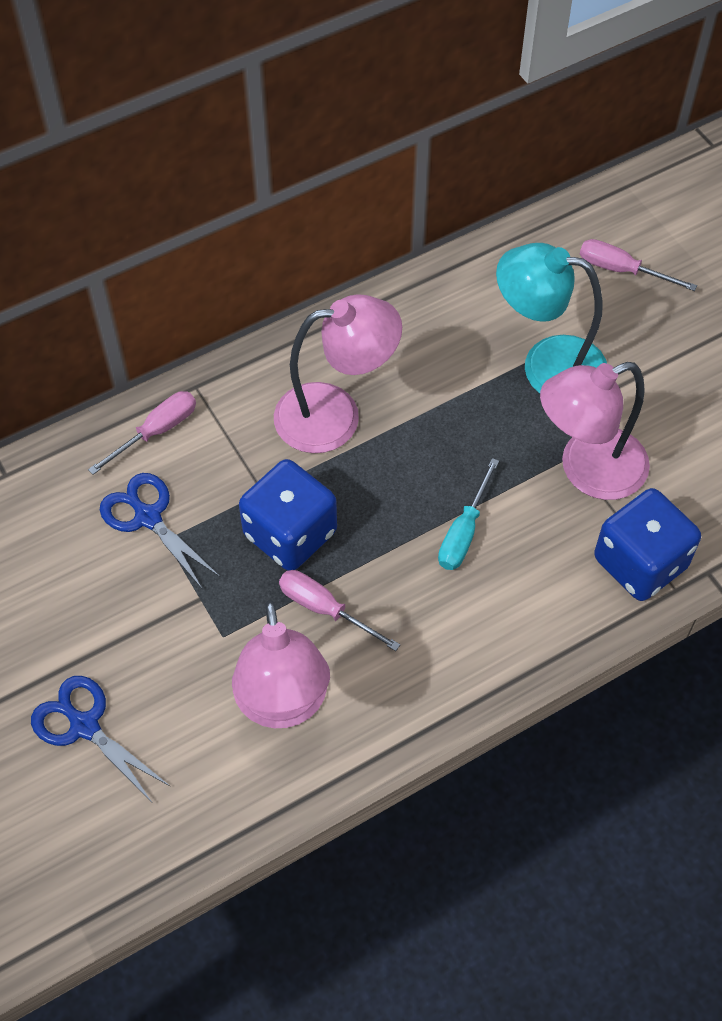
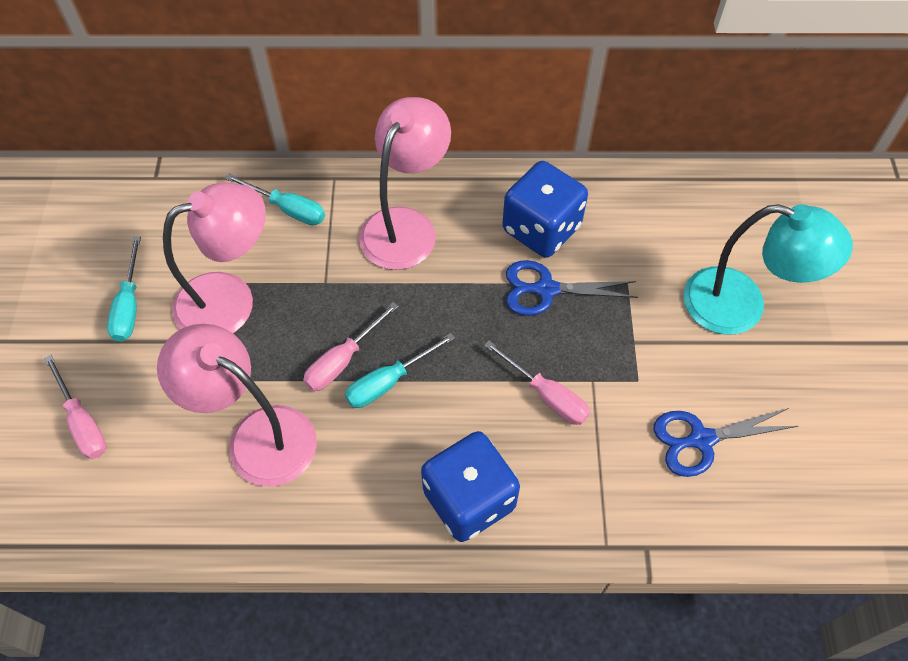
turquoise screwdriver: [438,458,499,570] = 1 -> [107,236,141,342] [225,174,325,225] [345,333,455,408] = 3

